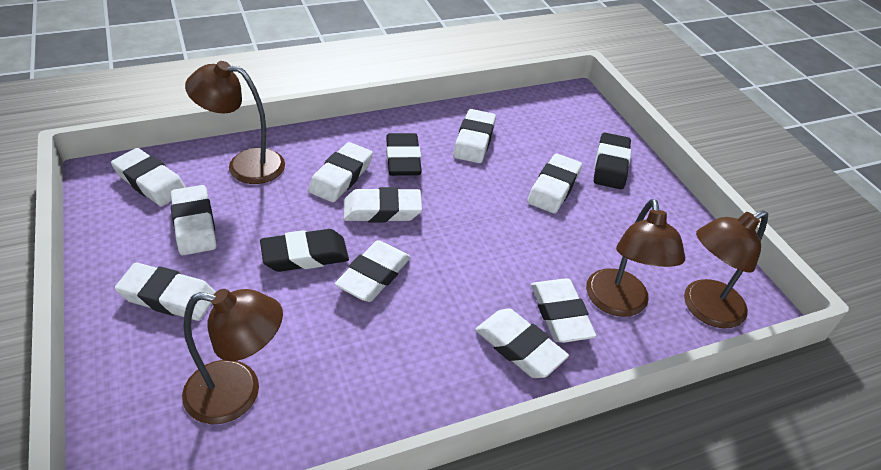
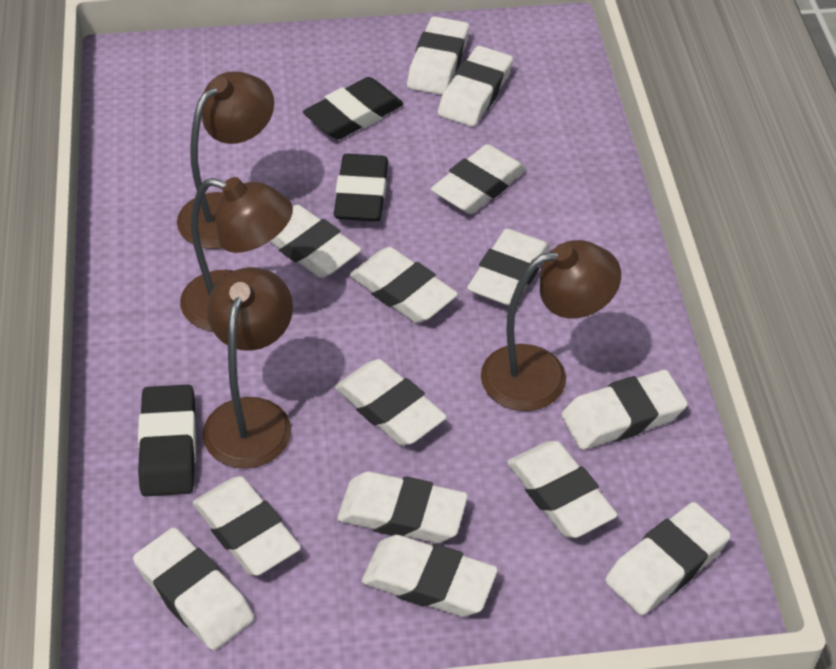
white eraser: [111,148,186,206] [115,263,216,321] [171,185,217,255] [308,142,373,202] [335,240,411,302] [343,187,422,222] [453,109,496,163] [475,308,569,378] [527,154,582,213] [531,278,596,343] = 10 -> [133,527,254,651] [193,476,301,576] [269,205,362,278] [335,359,447,446] [337,472,468,543] [350,247,458,323] [362,535,498,617] [407,16,469,95] [431,144,526,214] [438,46,513,127] [467,229,550,306] [507,441,618,538] [561,370,688,450] [605,502,731,616] = 14

